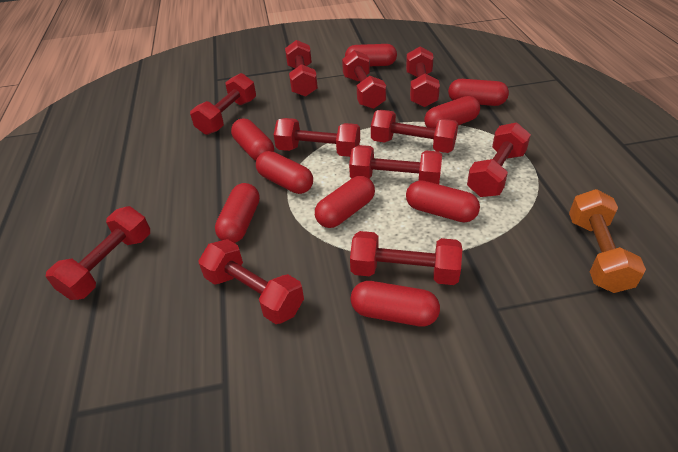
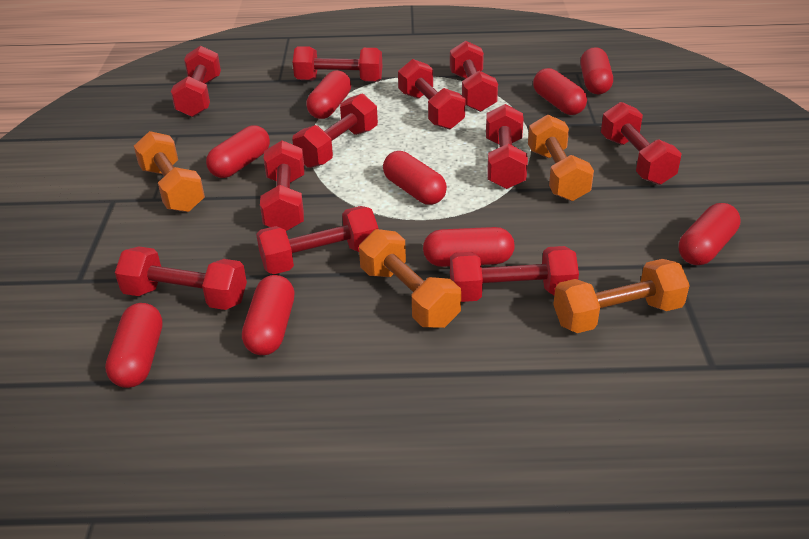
orange dumbbell: [569,189,646,293] = 1 -> [134,131,205,212] [359,229,461,328] [528,115,594,201] [553,259,690,333] = 4

